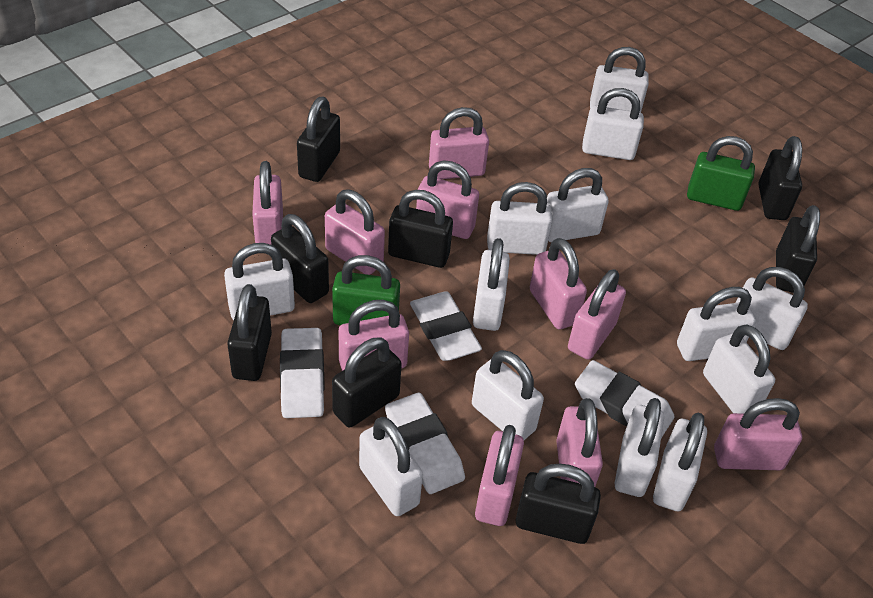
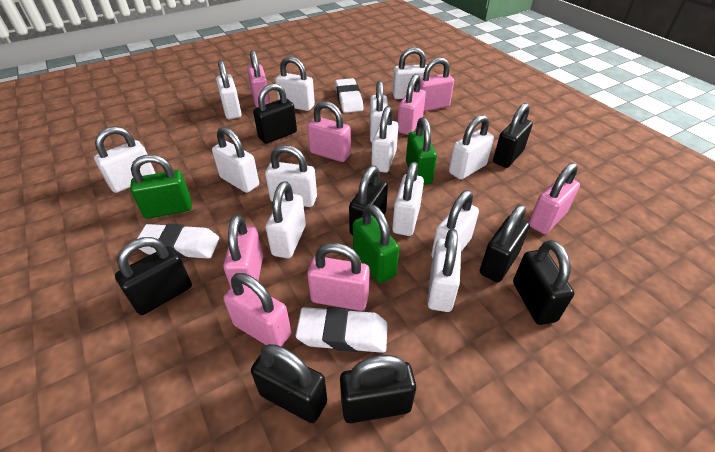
green padlock: [332,255,400,325] [687,136,755,211] = 2 -> [130,155,192,219] [353,204,399,283] [406,117,437,185] = 3
pink padlock: [252,161,283,245] [325,189,385,275] [339,300,409,371] [416,161,479,239] [429,107,489,179] [475,425,524,526] [530,238,587,329] [556,398,603,487] [568,269,626,360] [714,398,802,470] = 10 -> [223,215,263,288] [223,273,291,347] [247,50,270,108] [307,101,351,162] [307,243,370,311] [397,74,426,135] [420,57,454,112] [529,163,580,234] = 8
white eraser: [280,328,325,418] [385,393,465,494] [410,291,482,361] [575,360,675,438] = 4 -> [137,224,219,259] [296,307,388,353] [335,78,363,113] = 3

